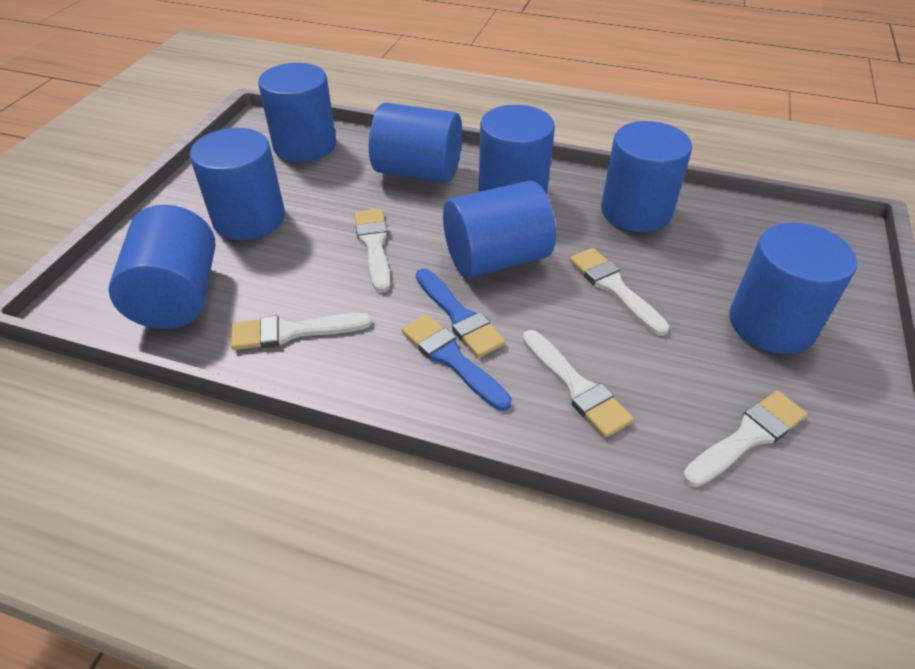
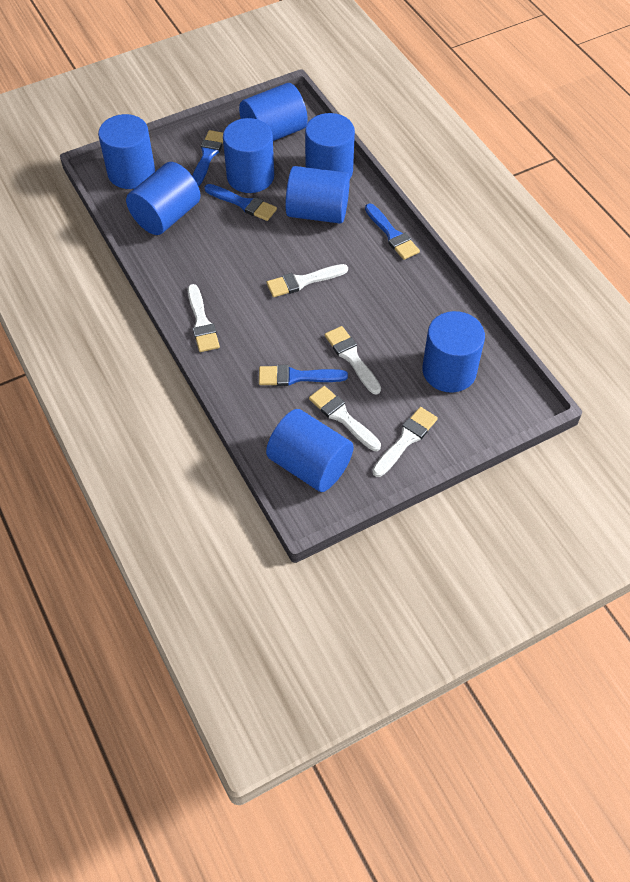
blue brush: [402,314,512,411] [416,268,506,358] = 2 -> [192,130,223,186] [205,184,277,221] [259,365,348,386] [365,204,420,260] = 4

